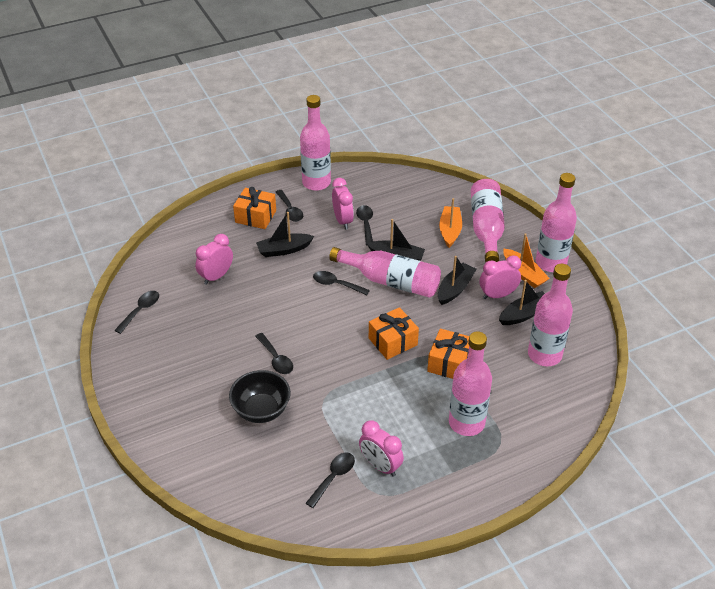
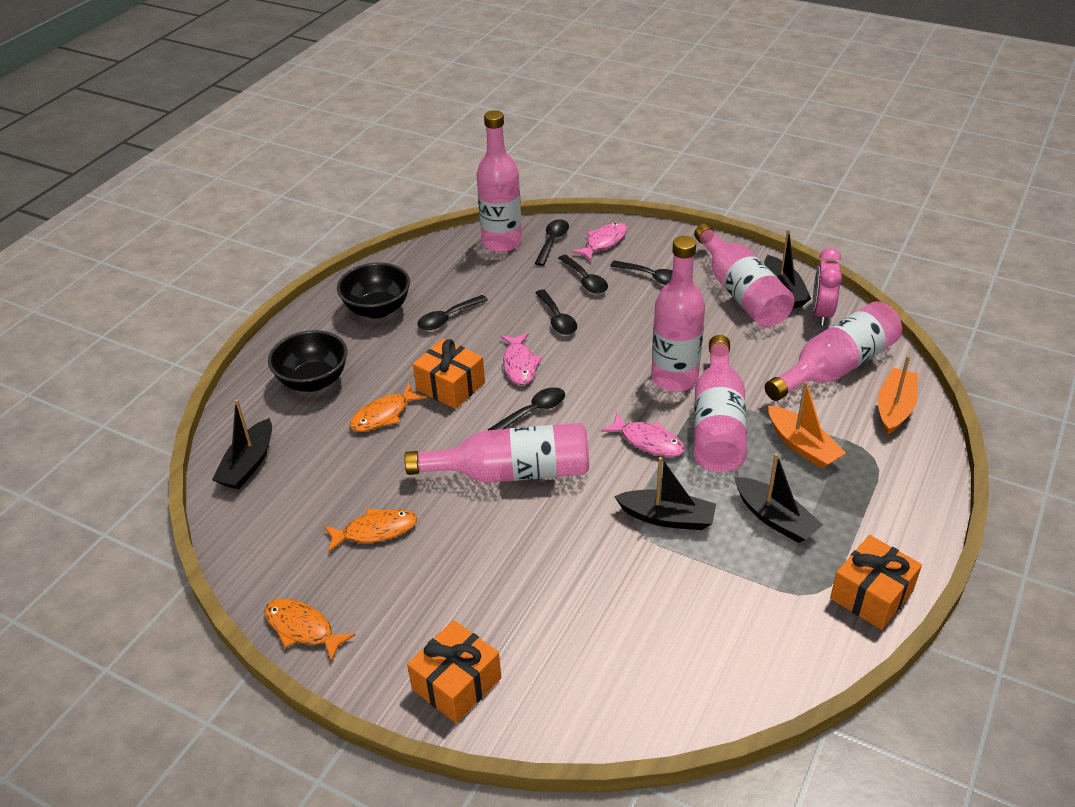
black bowl: [229,370,291,423] = 1 -> [268,330,347,392] [337,262,410,319] = 2
orange fish: none = 0 -> [264,599,355,662] [324,508,417,553] [350,383,427,432] = 3
pink clock: [195,234,233,285] [332,178,354,230] [359,420,404,477] [480,255,521,299] = 4 -> [812,248,842,326] = 1
pink fish: none = 0 -> [501,333,542,385] [571,222,627,261] [601,413,685,457] = 3

